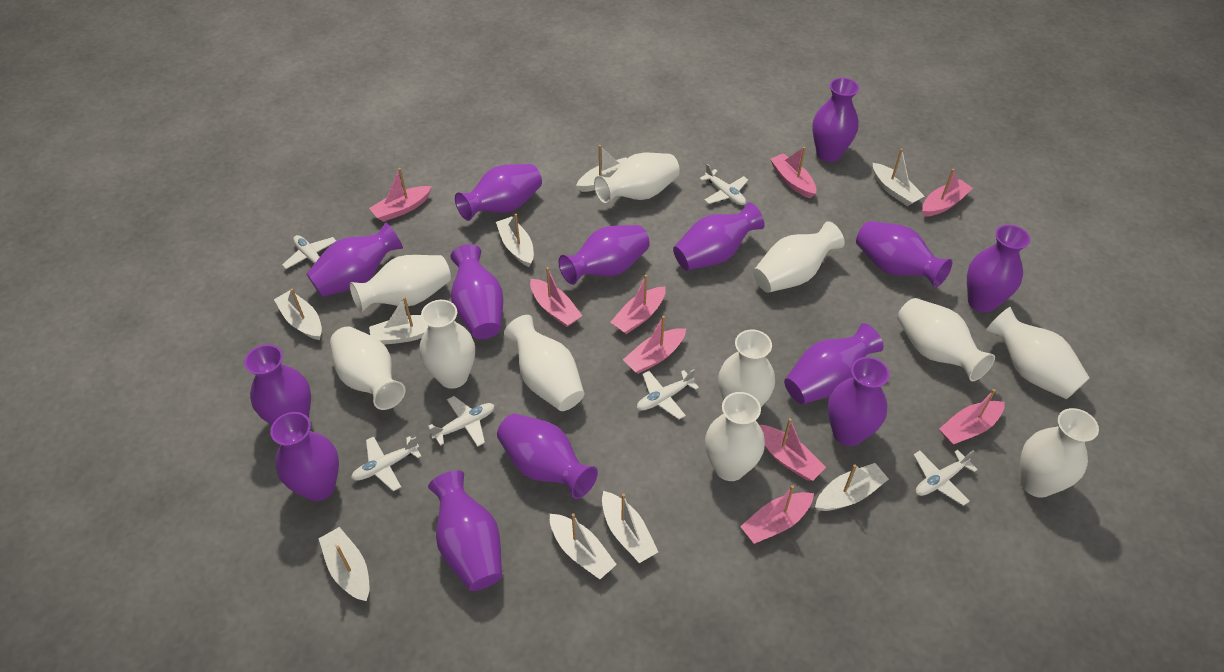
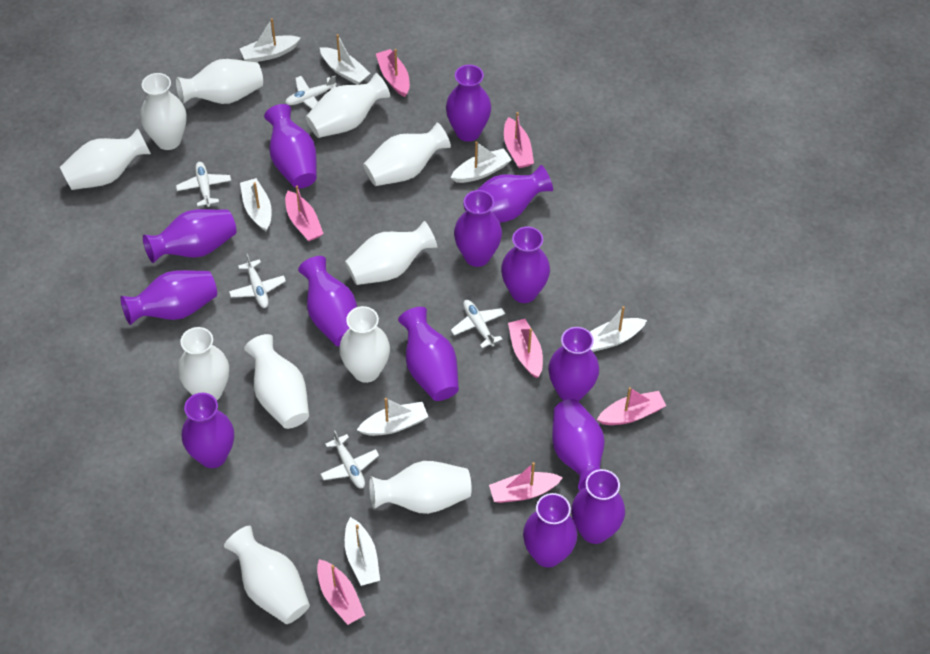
pink boat: [369,168,432,222] [530,267,582,327] [610,275,666,334] [623,316,686,374] [740,485,814,544] [760,418,826,481] [770,147,816,198] [922,169,973,217] [939,389,1005,445] = 9 -> [285,186,324,241] [317,559,365,625] [376,49,410,97] [489,462,563,503] [504,112,534,168] [508,319,543,378] [597,387,666,425] = 7
white boat: [274,288,322,340] [318,527,369,601] [369,297,429,345] [496,214,534,267] [550,513,617,579] [576,145,627,192] [602,491,658,563] [815,463,889,511] [873,148,924,206] = 9 -> [240,18,301,62] [240,178,272,231] [320,34,370,85] [345,517,380,586] [357,398,428,436] [451,141,512,183] [590,306,647,352] = 7
white plane: [282,235,336,269] [351,436,422,491] [428,396,494,447] [637,369,699,419] [699,164,748,205] [914,450,978,506] = 6 -> [176,162,231,207] [229,254,286,308] [285,76,337,109] [321,431,379,488] [451,300,505,348] = 5

